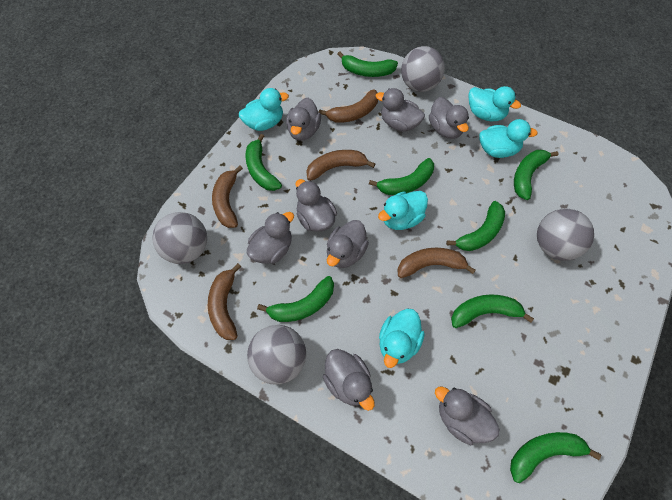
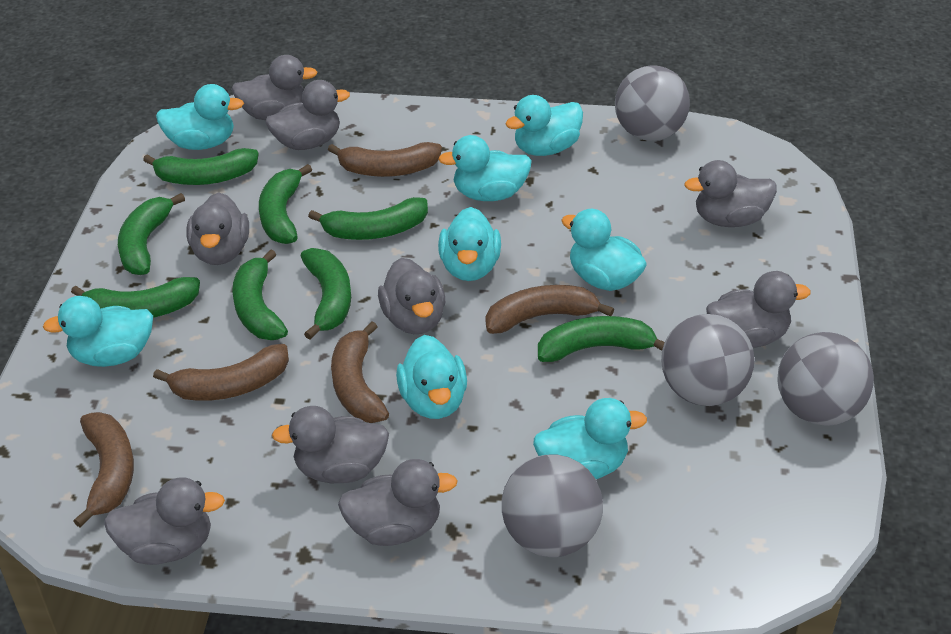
grey duck: [247,212,294,264] [286,98,321,141] [295,179,337,232] [323,349,375,411] [327,220,369,268] [376,88,425,131] [429,97,469,139] [435,387,499,445] = 8 -> [104,477,225,565] [186,192,249,265] [231,55,317,120] [266,80,350,150] [272,406,389,483] [338,459,458,546] [378,258,445,334] [684,160,777,227] [706,271,811,348] = 9
turquoise duck: [239,88,289,131] [378,191,428,230] [379,309,425,368] [469,86,521,121] [479,119,538,158] = 5 -> [43,296,153,367] [156,84,244,150] [396,335,467,419] [438,135,532,201] [438,207,501,281] [505,95,583,156] [533,398,647,479] [561,209,647,291] = 8

